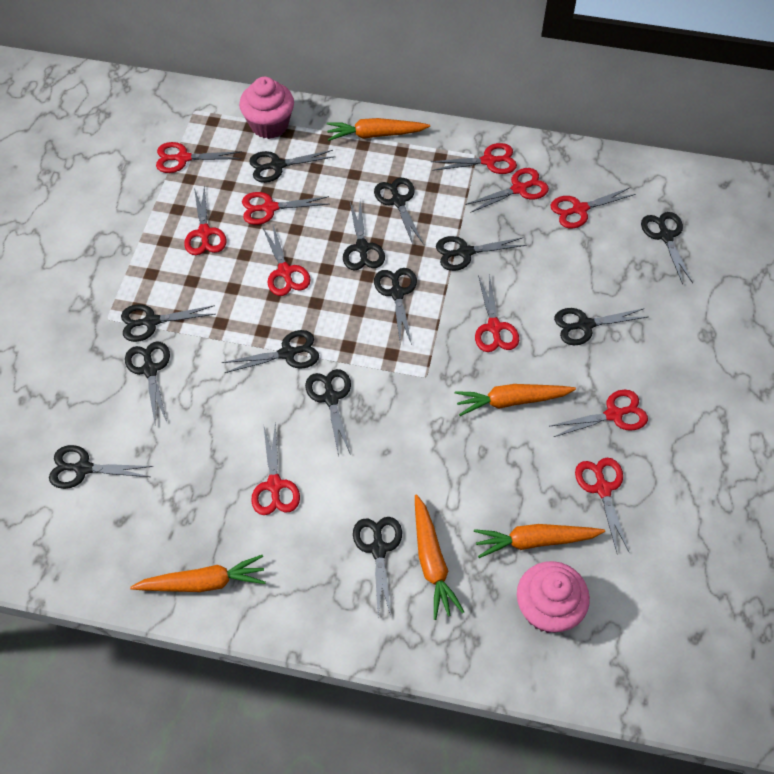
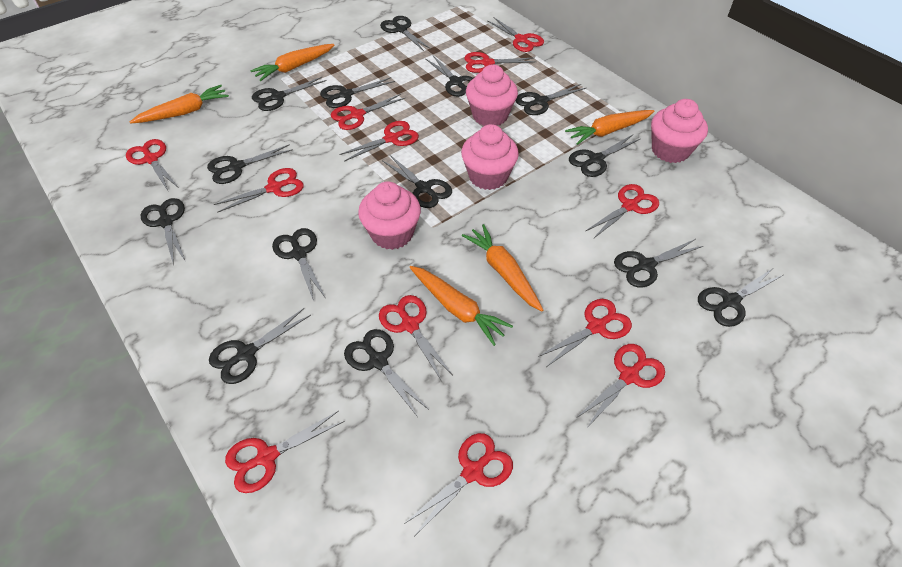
black scissors: [49,445,153,489] [121,304,216,342] [125,341,170,423] [222,330,319,373] [249,150,335,183] [305,369,351,456] [343,201,385,271] [353,517,402,616] [374,178,423,244] [374,268,417,345] [436,236,527,271] [554,308,647,345] [641,212,693,285] = 13 -> [141,198,186,265] [207,144,293,184] [209,308,311,384] [252,76,326,111] [272,228,325,301] [320,77,395,108] [344,329,429,417] [380,16,431,51] [382,155,452,208] [425,56,473,97] [516,84,586,115] [569,135,640,177] [614,239,703,287] [698,268,783,327] = 14
pink cupcake: [239,77,294,139] [517,561,590,633] = 2 -> [358,182,421,250] [461,124,519,190] [466,64,518,126] [651,99,708,163] = 4
red scissors: [156,142,242,173] [184,185,227,255] [242,192,329,225] [251,423,300,515] [263,226,311,296] [431,143,517,174] [465,168,549,213] [475,274,519,352] [551,187,636,229] [551,390,648,437] [575,458,630,553] = 11 -> [126,139,179,191] [214,168,304,213] [225,411,345,493] [331,94,405,130] [339,121,419,162] [379,295,453,380] [404,433,513,535] [464,52,536,73] [488,17,544,52] [538,299,632,366] [576,344,665,428] [586,184,659,238] = 12

